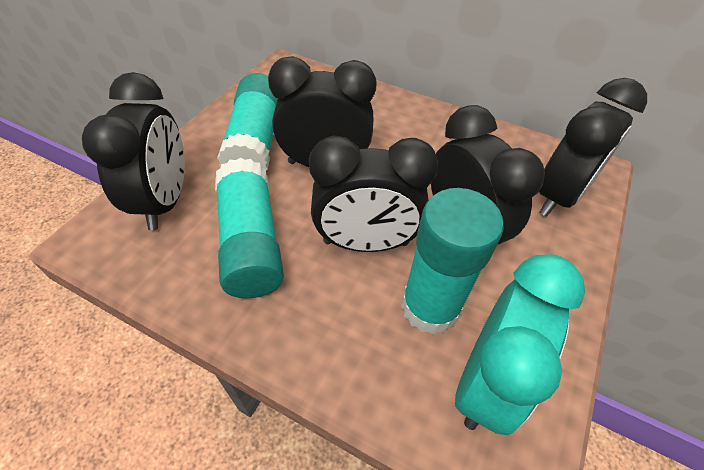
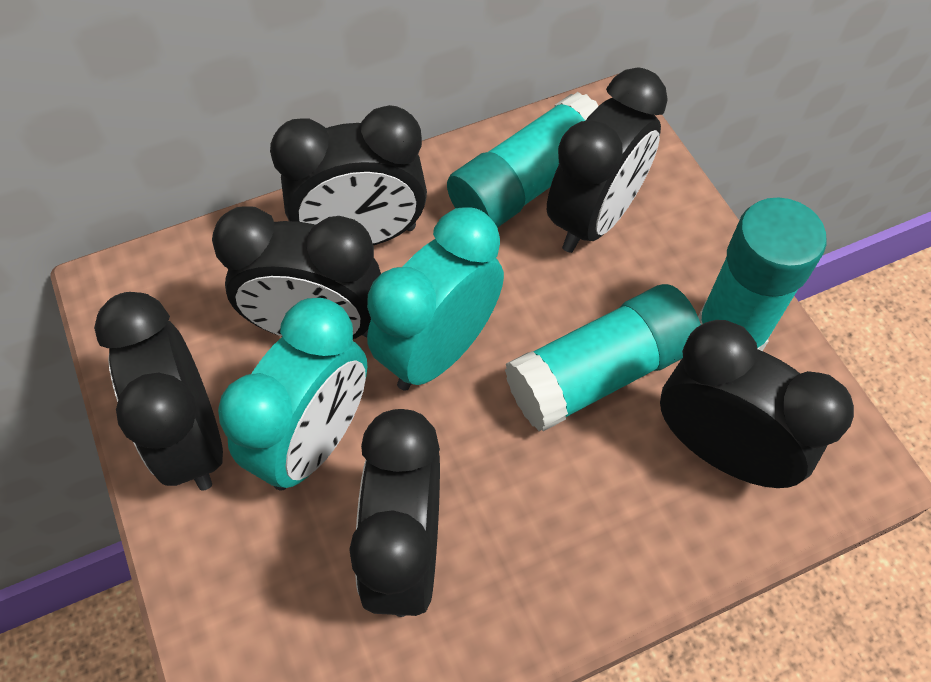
black clock: [82,72,185,230] [268,56,377,167] [309,136,438,252] [431,105,545,244] [539,78,647,216] = 5 -> [94,292,223,491] [212,206,381,339] [270,105,427,245] [349,409,440,617] [547,68,668,253] [660,320,854,488] = 6
turquoise clock: [455,254,585,435] = 1 -> [218,298,367,490] [367,207,504,391] = 2

